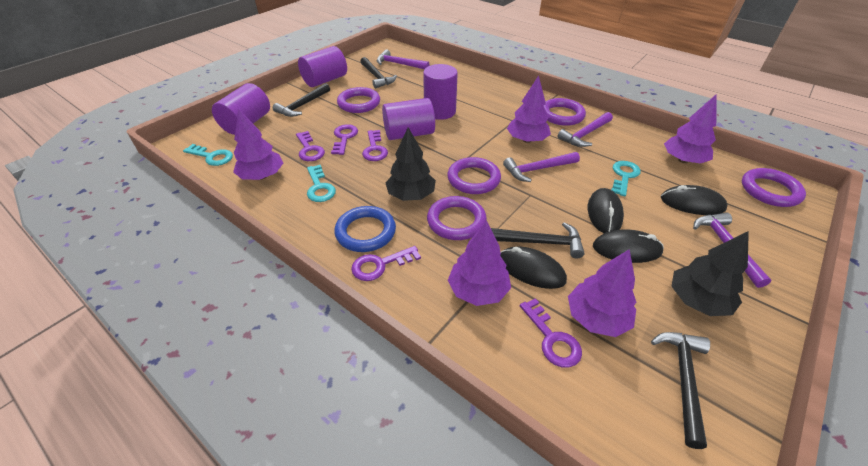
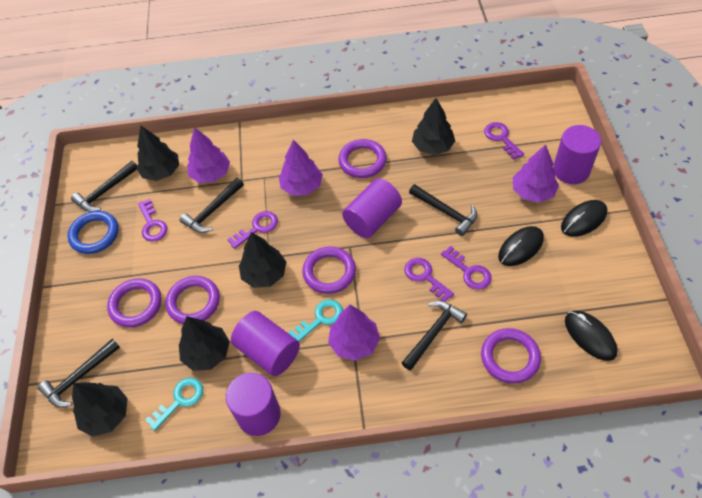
black hammer: [273,83,330,117] [360,57,397,88] [491,222,584,259] [651,332,710,449] = 4 -> [38,339,120,407] [71,161,137,212] [180,178,244,233] [402,301,467,371] [409,184,477,236] = 5
black mouse: [500,247,567,289] [588,188,624,233] [593,229,664,263] [661,185,728,215] = 4 -> [498,226,544,266] [561,200,607,237] [565,311,617,361] = 3
black tree: [386,128,436,201] [672,231,749,316] = 2 -> [72,382,128,437] [136,126,179,181] [179,316,230,371] [239,232,286,288] [412,98,455,155] = 5
purple hammer: [377,49,429,69] [503,152,580,182] [557,112,613,147] [693,212,771,288] = 4 -> none = 0
purple tree: [233,109,283,180] [448,221,511,306] [507,75,551,143] [568,249,636,337] [664,94,717,163] = 5 -> [187,127,230,183] [279,140,323,196] [328,305,380,361] [513,144,559,203] = 4
turquoise key: [183,144,233,166] [307,165,336,202] [611,161,641,196] = 3 -> [145,378,203,431] [288,299,343,342] = 2

